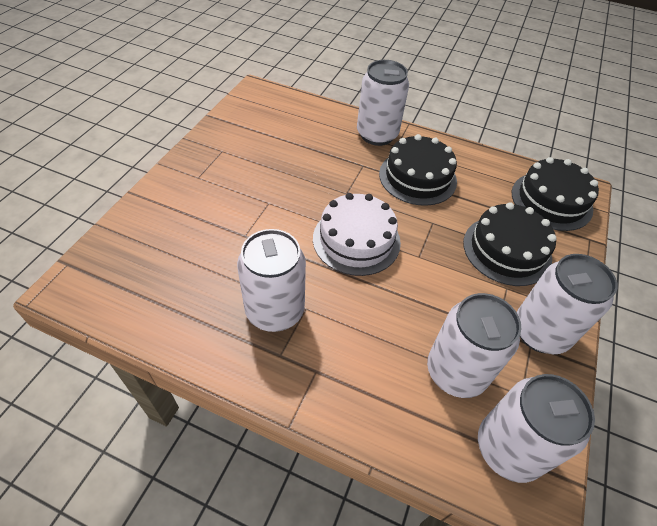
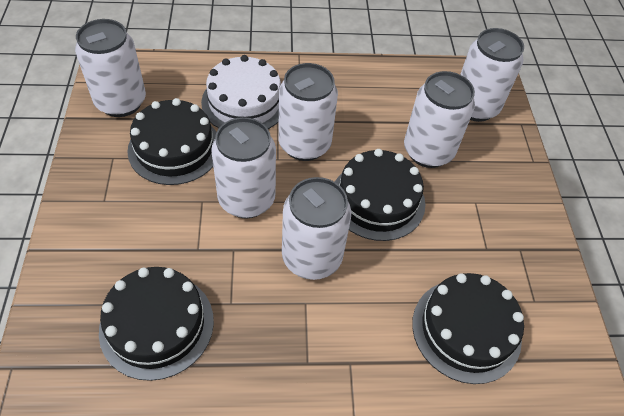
black cake: [379,134,457,206] [463,202,557,286] [512,157,599,231] = 3 -> [99,267,214,381] [127,98,216,185] [335,149,425,241] [412,273,524,384] = 4
white can: [237,229,306,332] [357,60,409,146] [427,293,521,398] [478,374,595,483] [517,254,618,354] = 5 -> [75,19,146,117] [211,117,276,219] [278,63,338,161] [282,177,351,280] [404,71,475,168] [460,28,524,122] = 6

